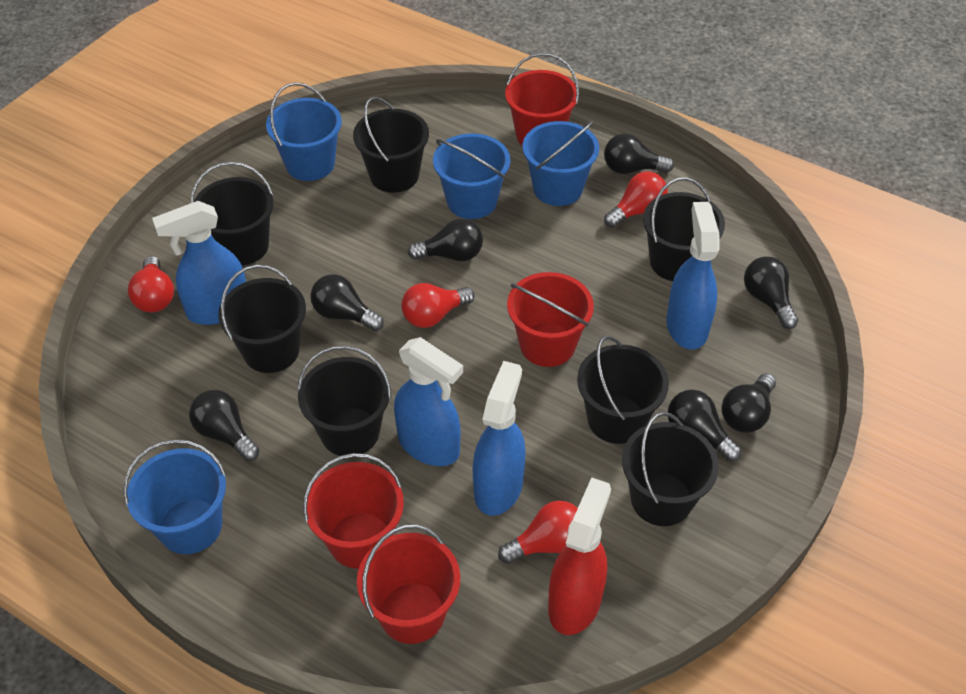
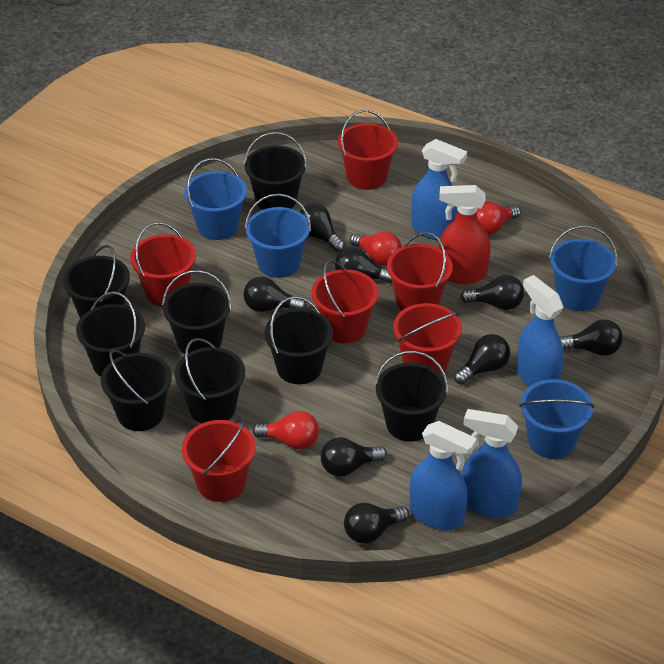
black bucket: [191,162,274,265] [218,265,306,373] [297,346,392,456] [353,97,429,193] [577,336,669,444] [622,412,719,526] [643,177,725,281] = 7 -> [63,245,130,318] [76,292,145,377] [101,350,172,431] [162,270,231,354] [175,338,245,424] [244,132,307,210] [264,296,333,384] [375,351,448,442] = 8
black light bulb: [189,390,259,461] [310,274,384,331] [408,218,483,261] [604,134,674,174] [668,390,741,462] [722,373,776,433] [744,256,798,329] = 7 -> [243,277,306,312] [299,203,345,252] [321,437,387,476] [335,247,392,283] [344,503,409,544] [454,334,510,385] [461,275,524,310] [560,319,623,356] = 8
red bucket: [303,453,404,569] [357,524,460,644] [505,53,579,146] [507,272,594,367] = 4 -> [130,222,196,306] [182,418,256,502] [311,260,379,343] [338,110,398,190] [387,232,453,311] [393,303,462,375] = 6
red light bulb: [128,256,174,312] [401,283,475,328] [498,500,578,564] [604,171,668,228] = 4 -> [253,411,319,450] [350,232,402,266] [477,201,521,235] = 3

